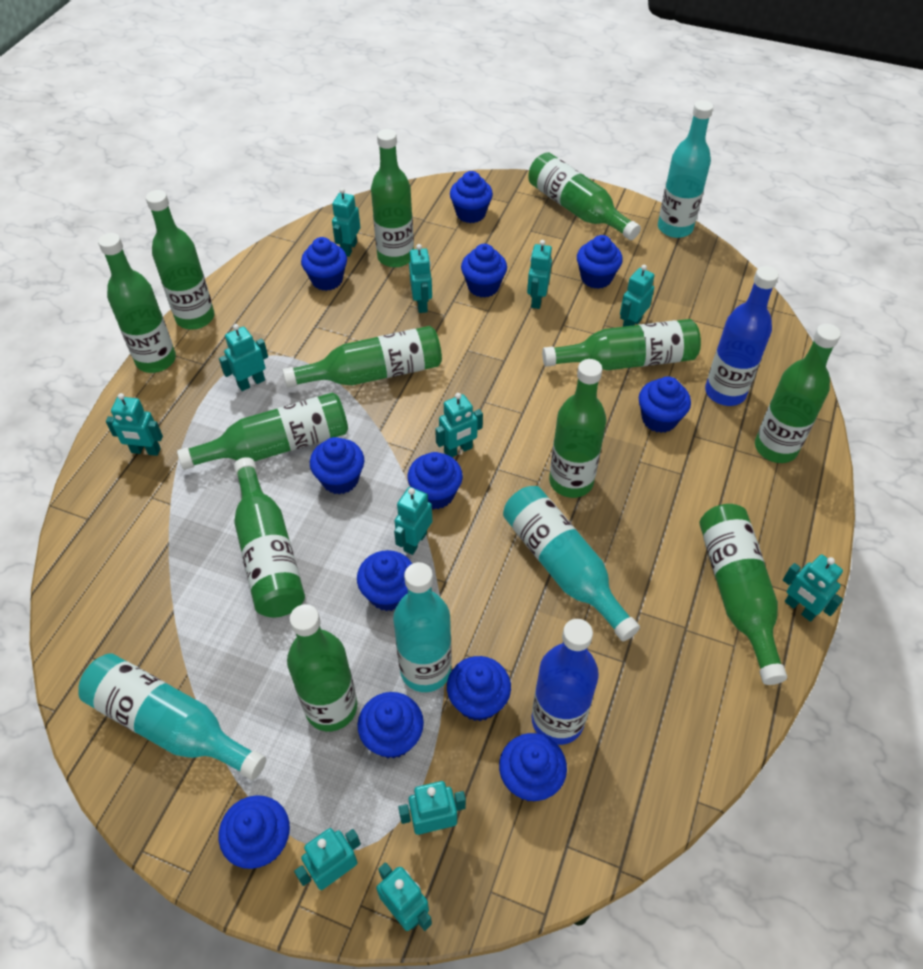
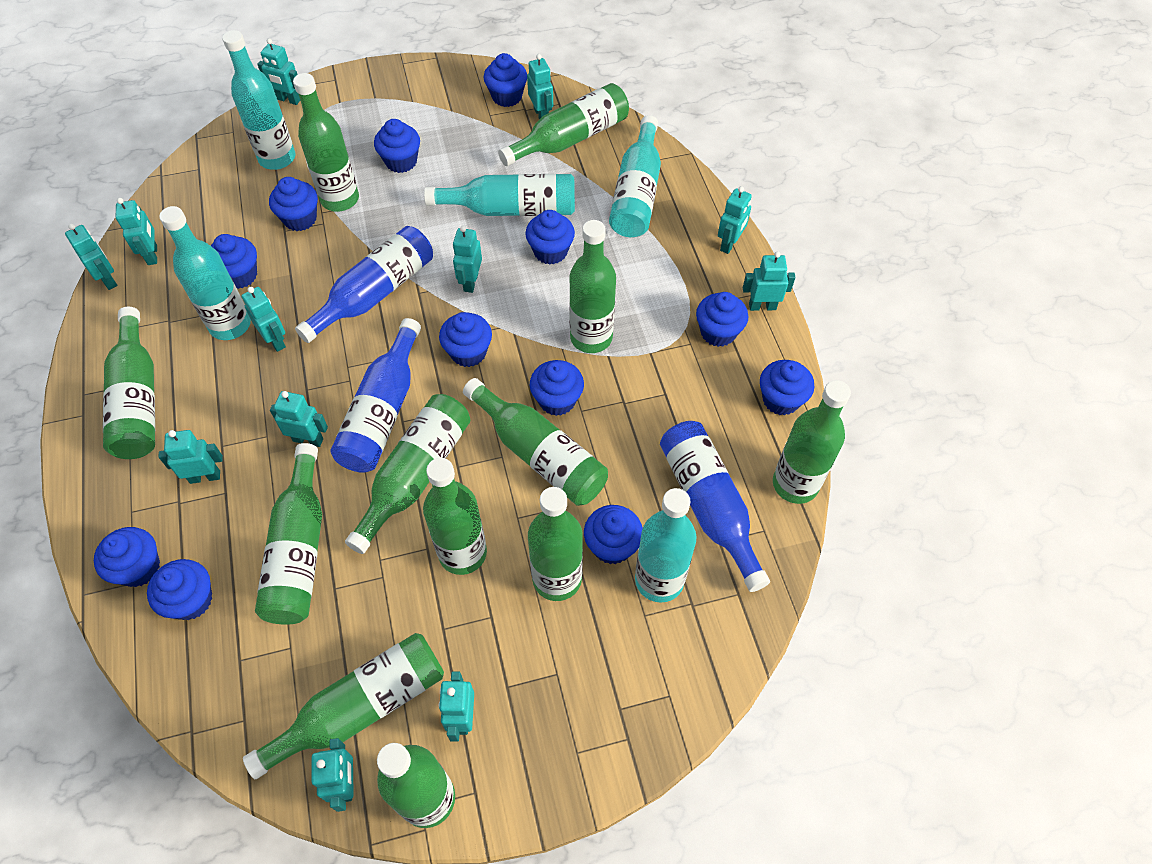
blue bottle: [532,619,599,745] [705,266,779,406] = 2 -> [295,226,433,343] [330,318,421,473] [660,421,770,592] = 3
turquoise bottle: [78,653,266,780] [393,562,452,692] [503,486,640,641] [658,100,713,238] = 4 -> [159,206,251,340] [222,30,295,170] [424,174,575,216] [609,115,661,237] [635,488,696,603] = 5

